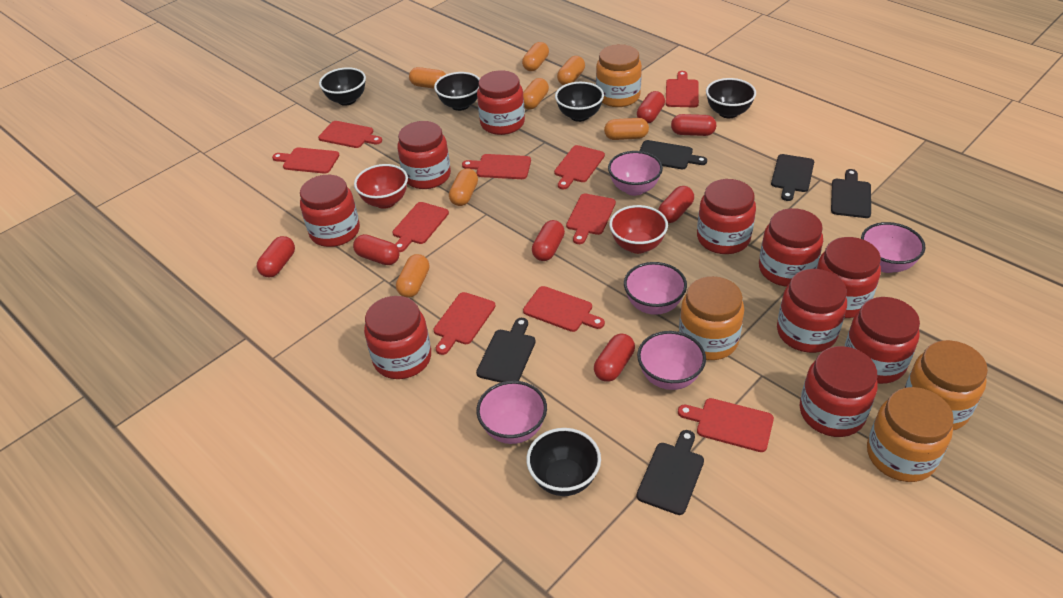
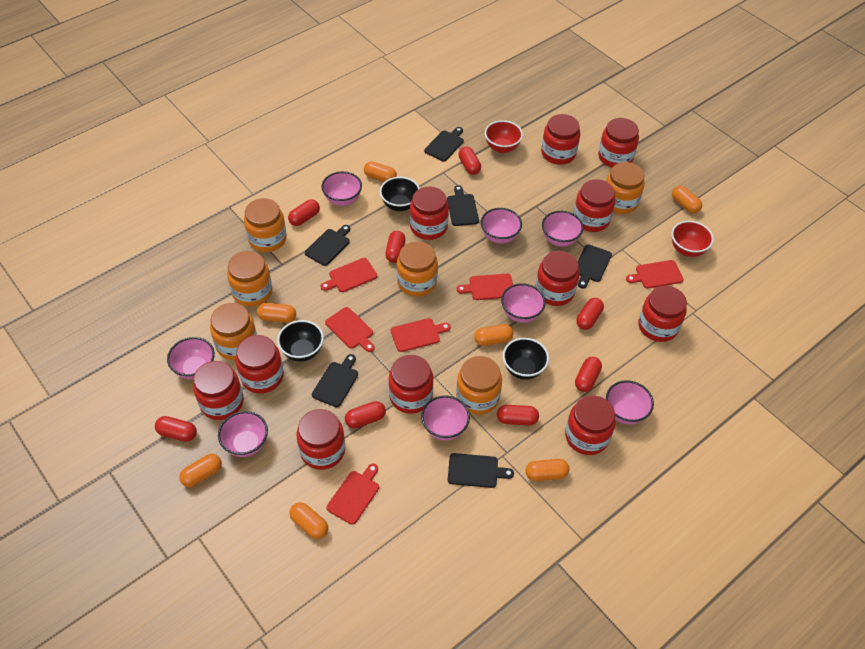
black bowl: [319,67,366,106] [434,72,480,111] [526,428,601,496] [555,82,604,122] [706,78,756,118] = 5 -> [277,320,324,361] [380,177,420,211] [503,338,549,380] = 3
black cutting board: [476,318,536,383] [636,430,704,515] [639,140,707,169] [771,154,814,201] [831,169,871,218] = 5 -> [305,225,350,266] [312,354,358,407] [424,127,464,161] [447,185,479,226] [448,453,514,488] [578,244,612,289] = 6
orange jar: [596,44,642,107] [679,276,744,360] [867,387,954,482] [905,340,988,430] = 4 -> [210,303,257,360] [227,251,272,307] [244,198,287,252] [397,241,438,297] [456,356,502,415] [606,162,645,214] = 6
pink bowl: [476,381,547,444] [608,151,663,196] [624,262,687,315] [637,331,706,390] [861,222,926,273] = 5 -> [167,337,215,379] [218,411,268,457] [321,171,362,206] [421,396,470,441] [481,208,522,244] [501,283,546,323] [542,211,583,247] [606,380,654,425] = 8
red capsule: [257,236,295,277] [353,234,400,265] [532,220,565,261] [594,334,635,382] [637,91,665,123] [658,186,694,223] [671,114,716,136] = 7 -> [155,416,197,442] [288,199,320,226] [345,401,386,429] [385,231,405,263] [458,146,481,175] [497,405,539,425] [575,357,602,392] [576,298,604,330] = 8
red cutting board: [272,147,340,174] [318,121,382,148] [393,202,449,252] [434,292,496,355] [462,154,531,179] [523,286,605,332] [554,145,605,189] [566,194,616,244] [666,71,699,107] [678,398,774,452] = 10 -> [321,258,377,292] [325,307,375,352] [326,464,379,525] [391,318,451,352] [457,274,513,300] [626,260,684,288] = 6
red jar: [300,175,360,247] [364,296,431,379] [397,121,451,189] [477,70,525,135] [697,179,756,254] [759,208,823,287] [777,269,847,353] [800,346,878,437] [816,237,881,318] [845,297,920,384] = 10 -> [193,361,244,420] [235,335,284,393] [297,409,345,470] [389,355,434,414] [410,187,449,240] [536,251,580,306] [541,114,580,165] [565,395,616,455] [573,179,615,232] [598,118,639,168] [638,286,687,342] = 11

